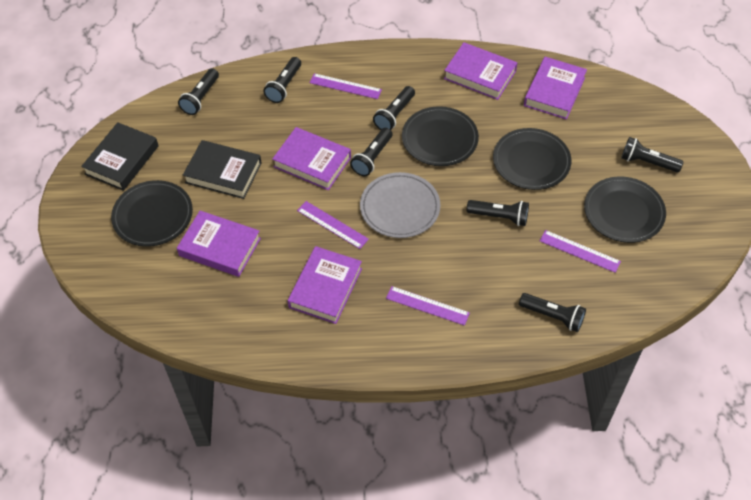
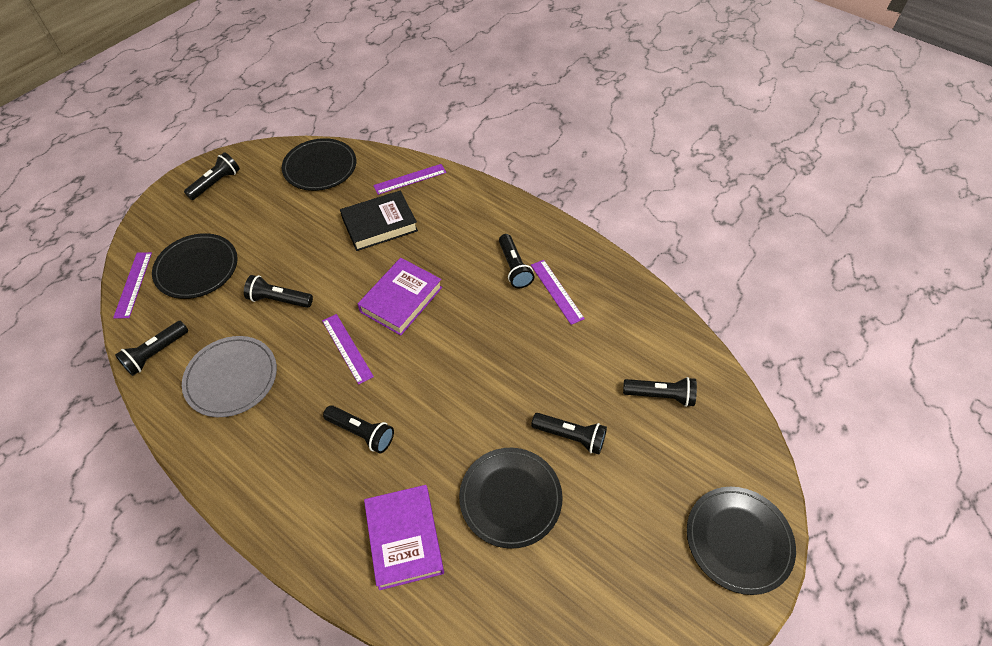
black book: [81,122,159,191] [183,140,262,199] = 2 -> [340,190,418,251] = 1
purple book: [177,211,261,277] [272,127,351,190] [288,246,362,324] [444,42,517,100] [524,57,587,119] = 5 -> [358,258,442,336] [364,485,444,590] = 2

